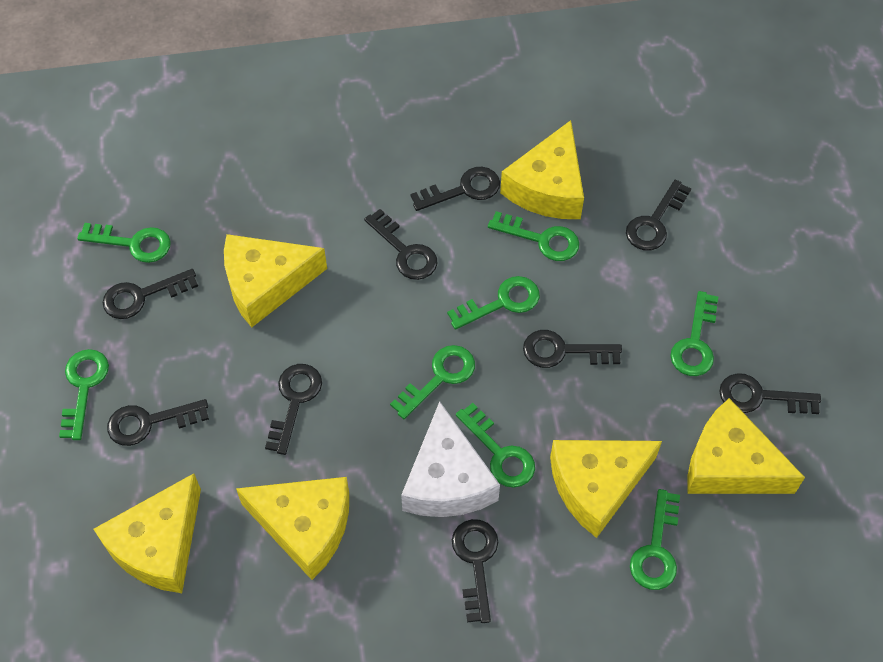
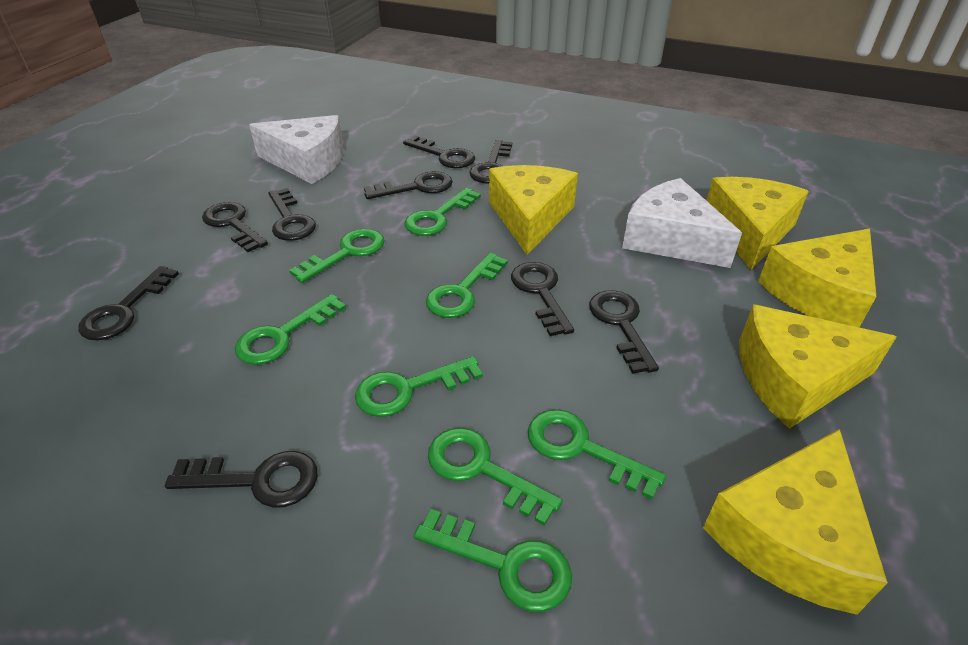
white cheese: [401,401,500,517] = 1 -> [249,115,344,184] [622,178,742,268] = 2
yellow cheese: [93,473,201,593] [224,234,327,327] [236,477,349,580] [500,120,584,219] [550,440,662,538] [687,398,805,494] = 6 -> [489,165,578,255] [703,429,888,615] [706,177,809,270] [739,304,897,429] [758,229,877,327] = 5

